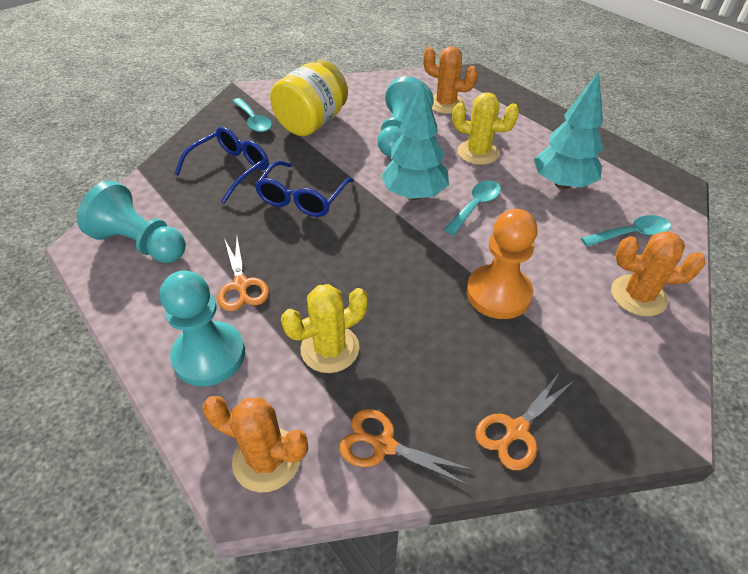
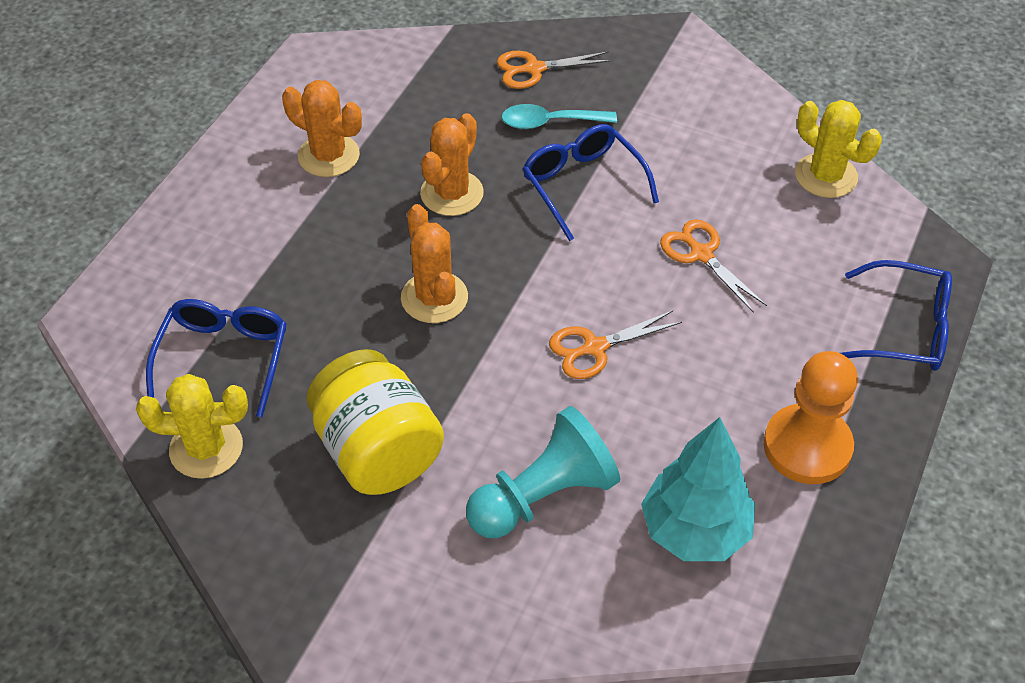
blue glasses: [175,127,269,203] [255,161,354,217] = 2 -> [146,299,287,417] [523,124,659,241] [841,260,952,371] = 3
turquoise pawn: [77,181,186,263] [160,271,245,387] [378,76,434,157] = 3 -> [466,406,620,538] = 1
turquoise spoon: [232,98,272,132] [444,180,501,235] [581,215,671,247] = 3 -> [502,104,617,129] = 1
turquoise tree: [381,82,449,200] [534,72,603,189] = 2 -> [641,417,755,561] = 1

